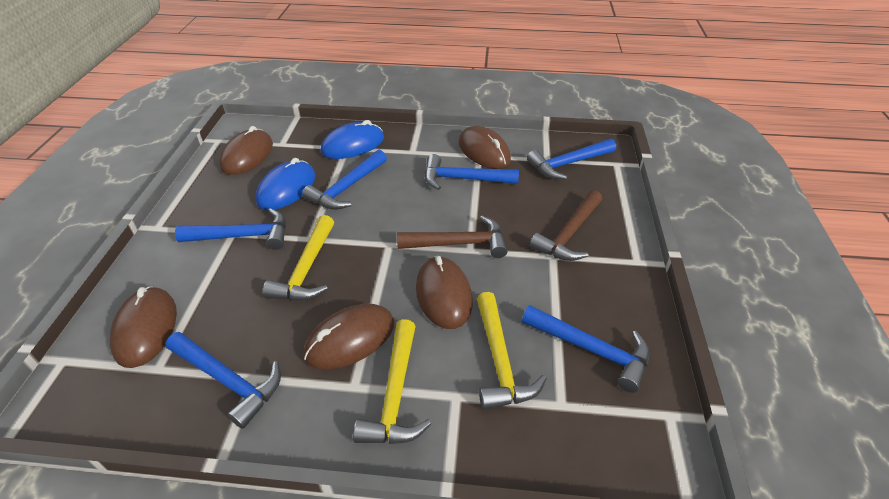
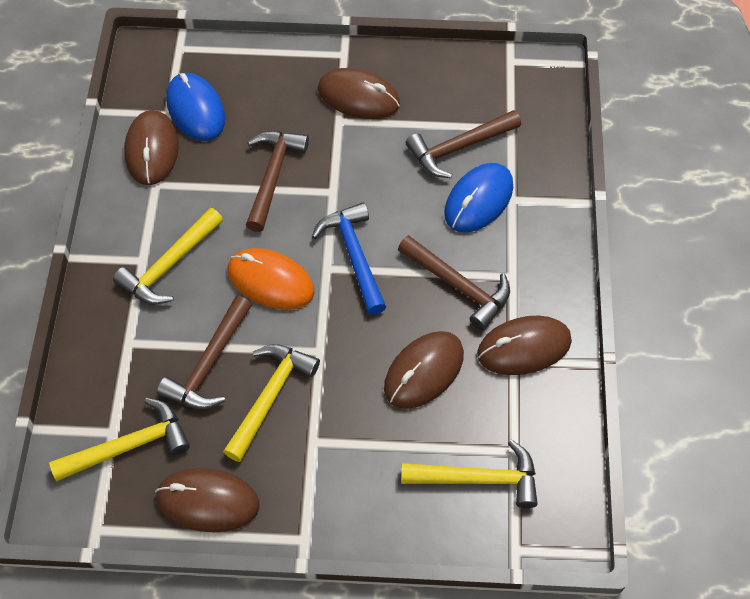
blue hammer: [166,332,281,429] [175,208,286,250] [302,150,387,210] [425,154,519,190] [522,305,649,393] [527,139,616,180] = 6 -> [312,202,386,315] = 1
brown hammer: [397,215,508,258] [530,190,602,261] = 2 -> [157,296,252,409] [246,131,309,232] [398,235,510,330] [406,110,521,178] = 4
orange mouse: none = 0 -> [227,248,315,310] = 1
yellow hammer: [263,215,334,301] [353,319,431,444] [477,292,547,410] = 3 -> [49,398,190,481] [113,208,223,304] [223,344,320,462] [401,440,538,508] = 4

